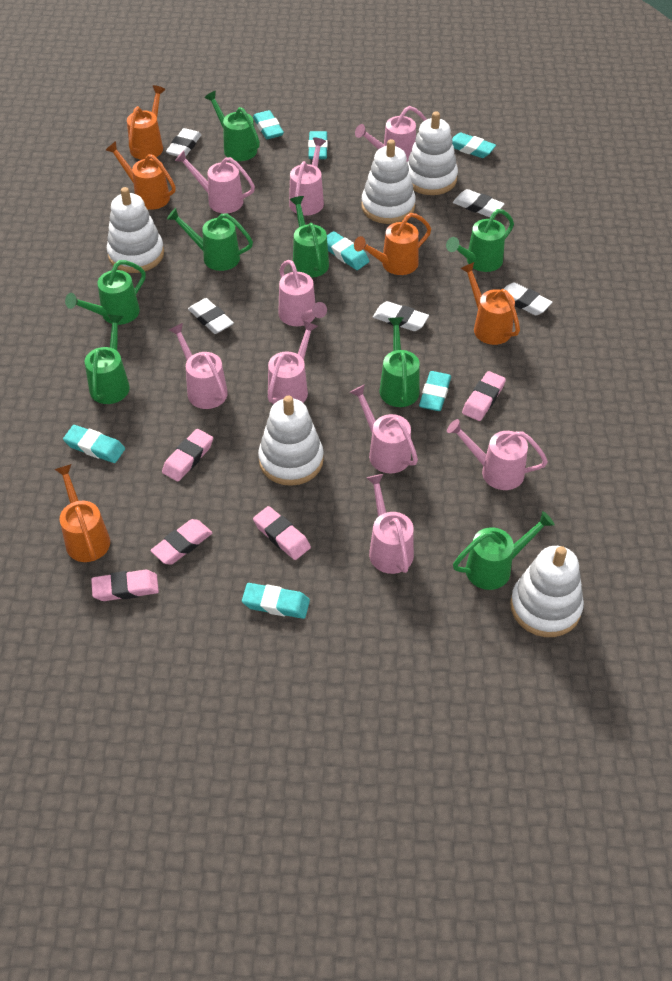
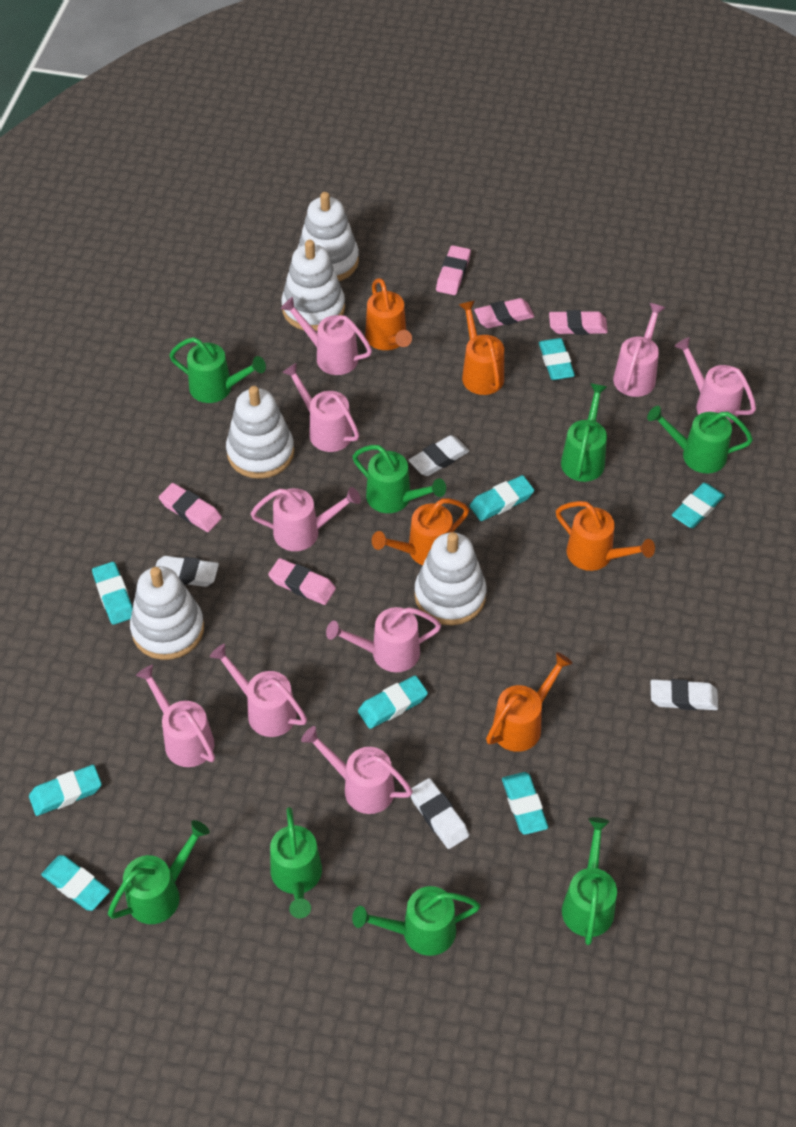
turquoise eraser: [63,425,125,463] [242,583,310,619] [253,110,284,139] [308,131,328,159] [327,231,369,270] [419,371,451,411] [452,132,496,158] = 7 -> [29,765,102,816] [41,855,110,911] [92,562,133,625] [358,675,428,729] [470,475,534,521] [502,772,548,835] [539,338,575,380] [672,483,725,528] = 8
white eraser: [166,128,202,157] [188,298,234,334] [373,301,429,331] [453,189,504,217] [504,282,553,315] = 5 -> [155,556,219,587] [408,435,469,476] [411,778,469,849] [651,679,718,710] = 4

